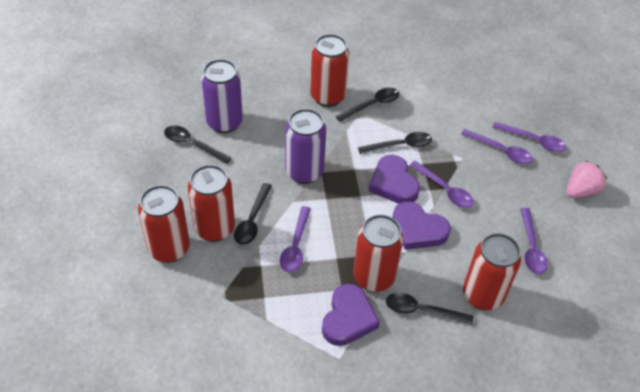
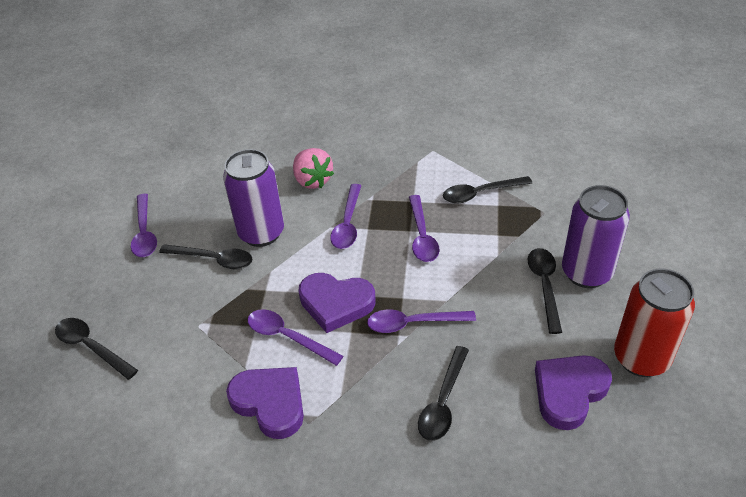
red can: [138,185,190,263] [188,165,235,242] [310,34,349,107] [353,214,403,292] [463,233,521,310] = 5 -> [614,269,695,377] = 1

